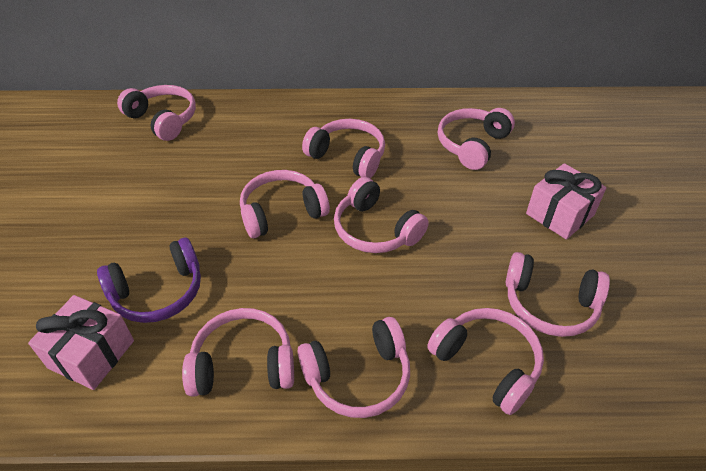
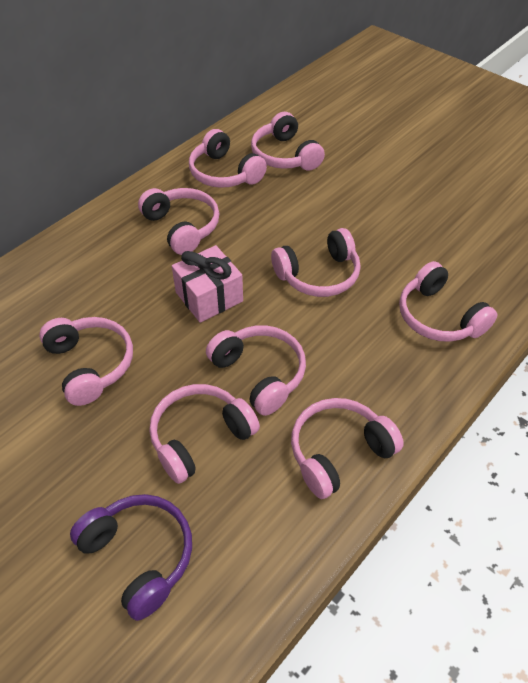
pink gift: [28,295,134,390] [526,163,607,239] = 2 -> [172,245,243,322] = 1

